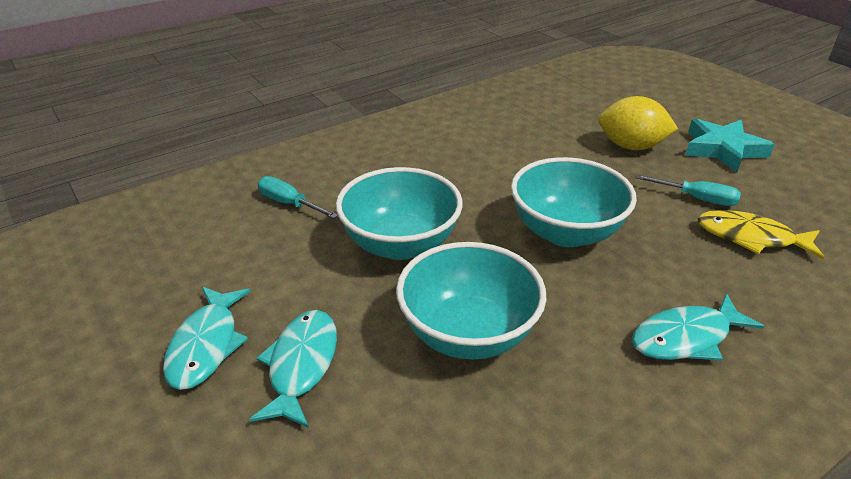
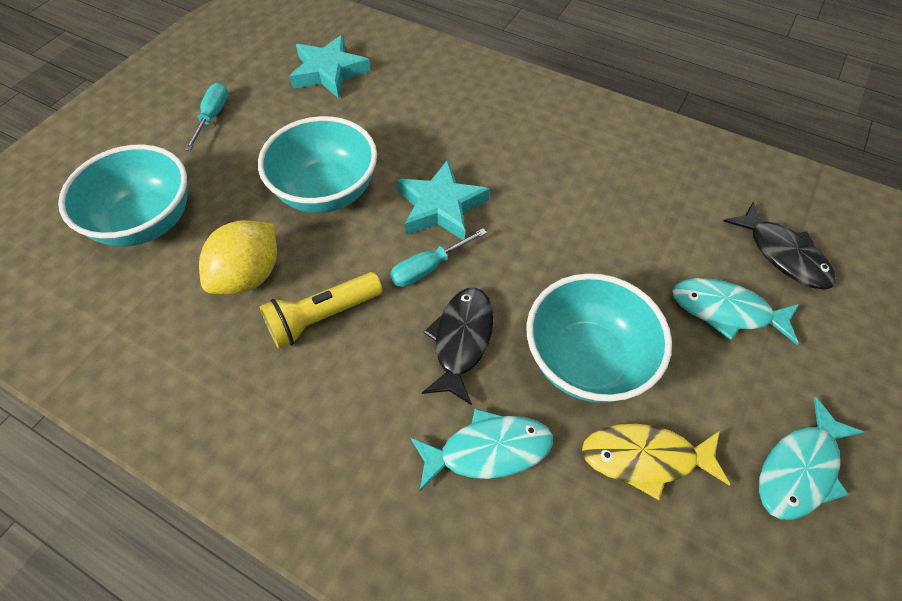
black fish: none = 0 -> [422,288,494,405] [723,201,836,289] = 2
turquoise star: [685,119,775,172] = 1 -> [289,35,371,98] [397,159,490,240] = 2
yellow flashlight: none = 0 -> [260,272,383,349] = 1

